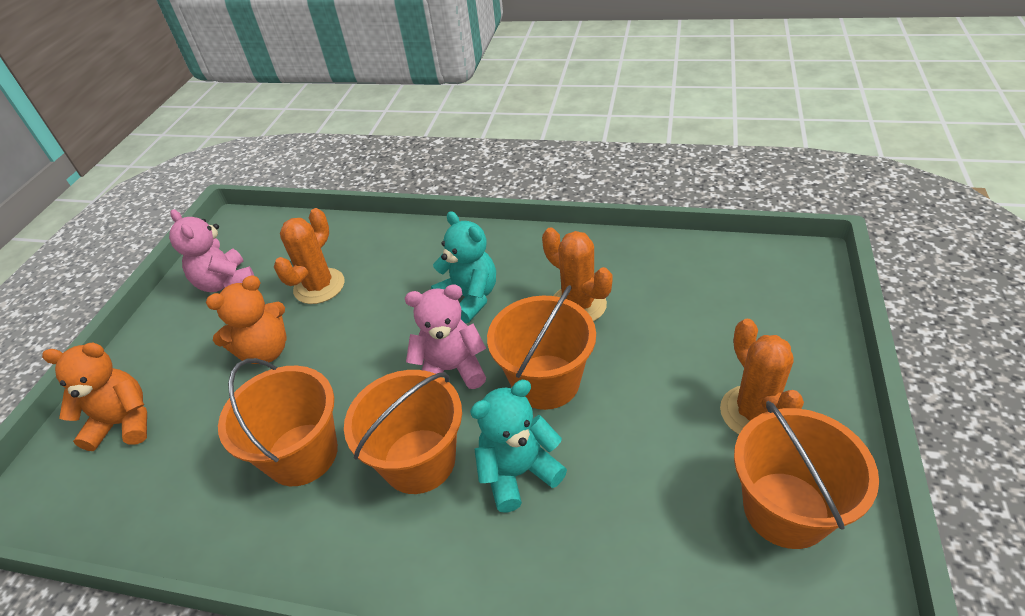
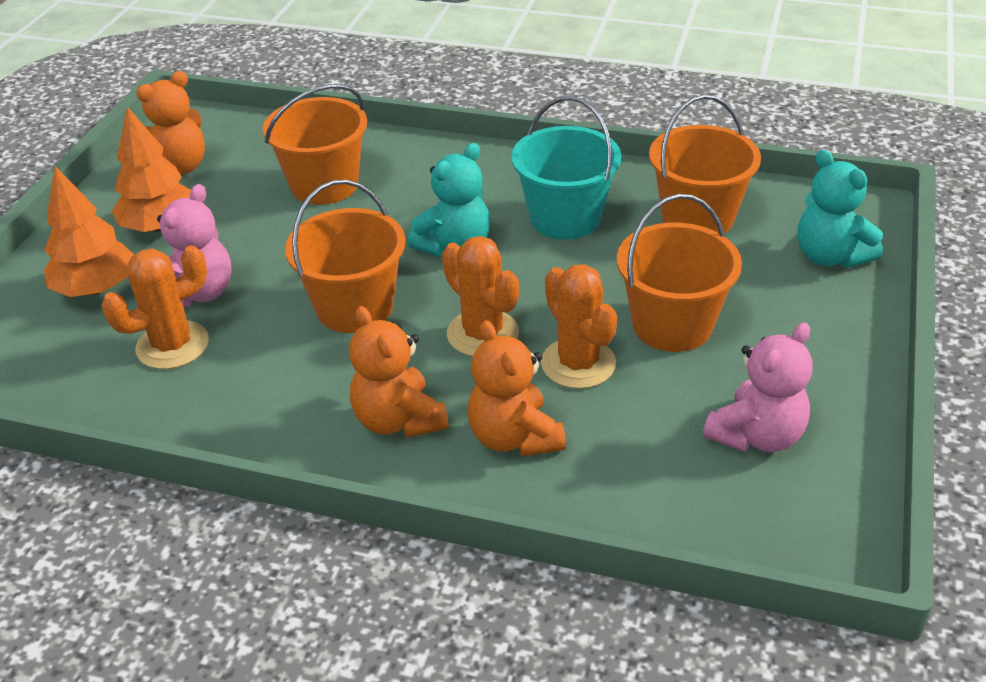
orange teddy bear: [42,343,147,451] [206,275,286,364] = 2 -> [136,71,205,174] [349,306,449,438] [468,320,566,457] = 3
orange tree: none = 0 -> [44,166,134,297] [112,107,191,232] = 2
turquoise bucket: none = 0 -> [511,96,621,240] = 1

